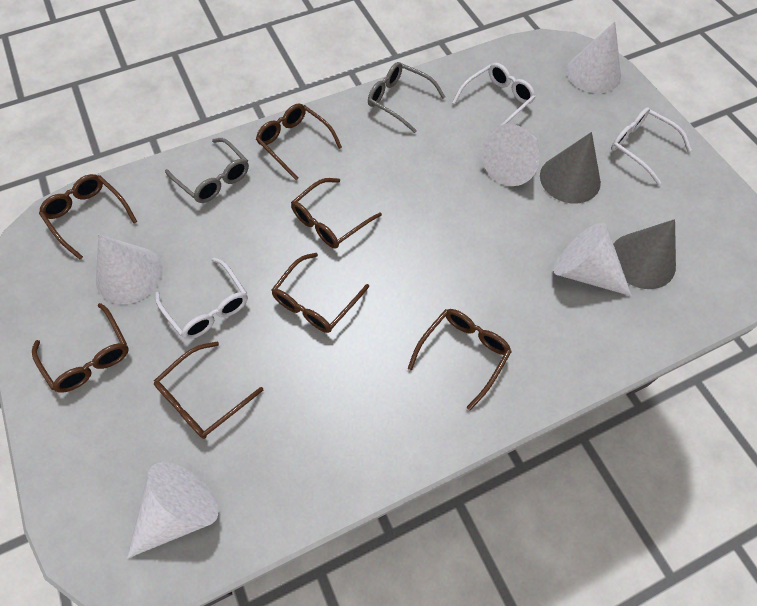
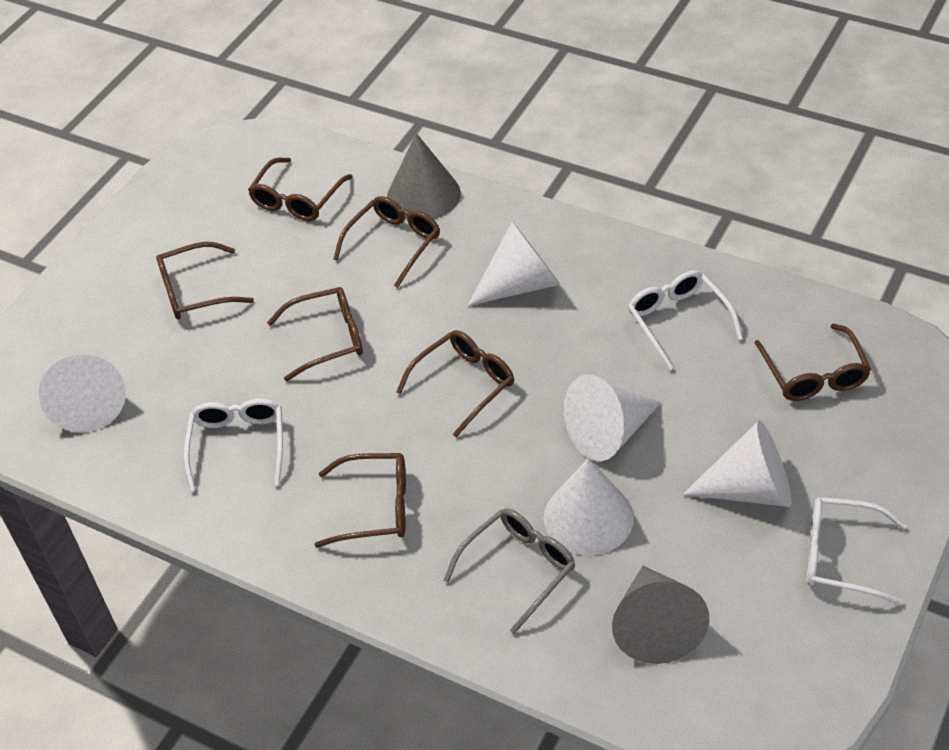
grey glasses: [165,138,249,203] [368,62,445,133] = 2 -> [444,508,575,634] = 1

